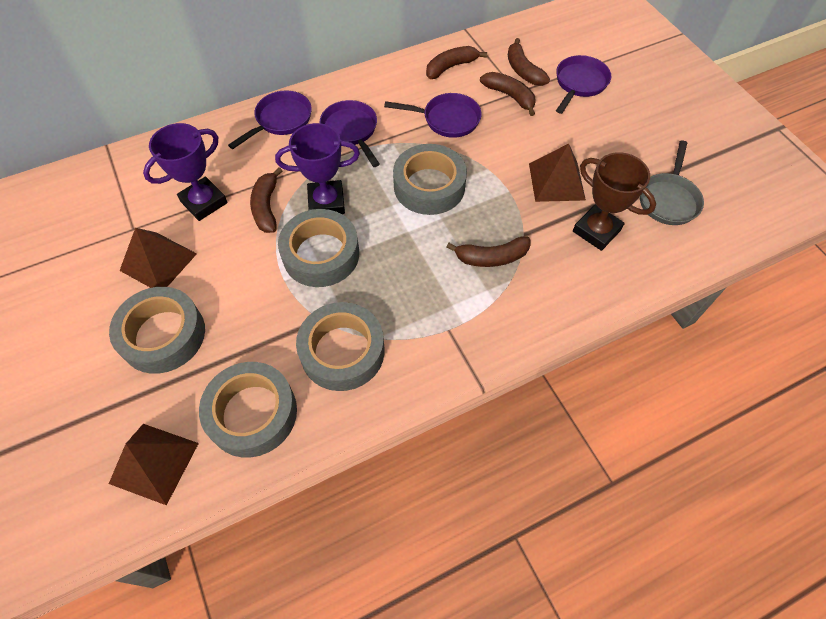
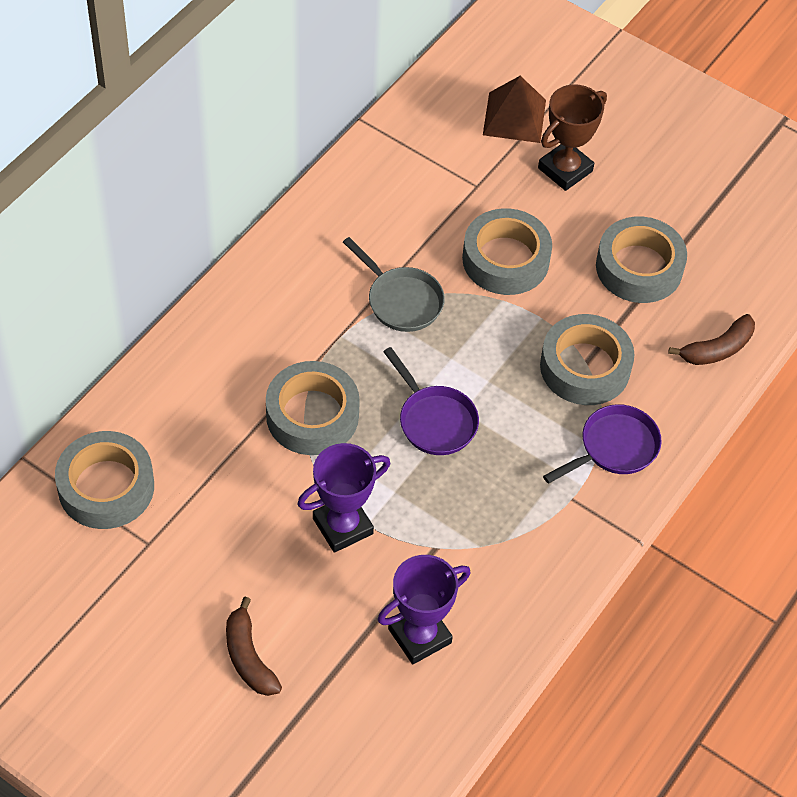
brown banana: [250,167,282,233] [426,46,487,79] [446,237,531,267] [480,72,536,116] [508,38,550,86] = 5 -> [226,597,282,696] [668,314,755,365] = 2
brown pyramid: [109,424,199,505] [120,228,197,288] [529,144,586,202] = 3 -> [483,76,546,143] = 1
purple pan: [228,90,312,149] [319,100,380,167] [384,93,482,138] [556,55,611,114] = 4 -> [383,347,479,455] [543,404,662,484] = 2

